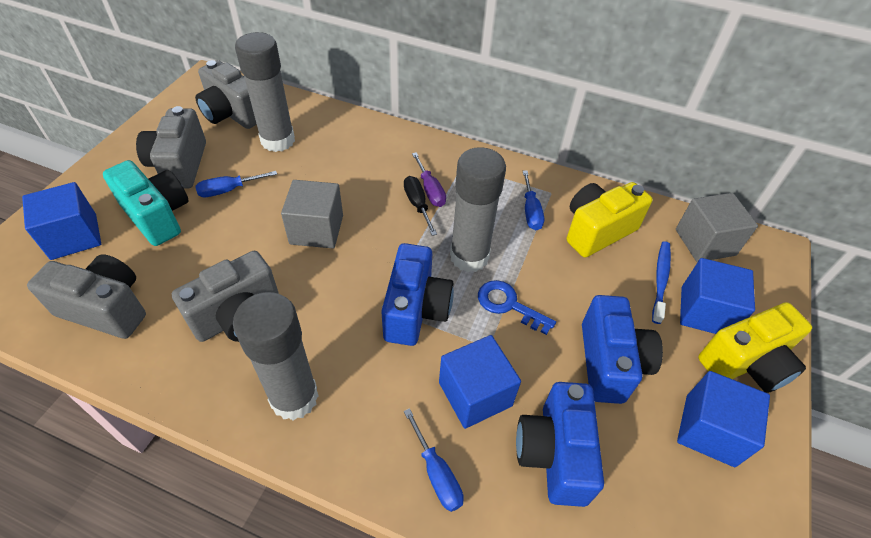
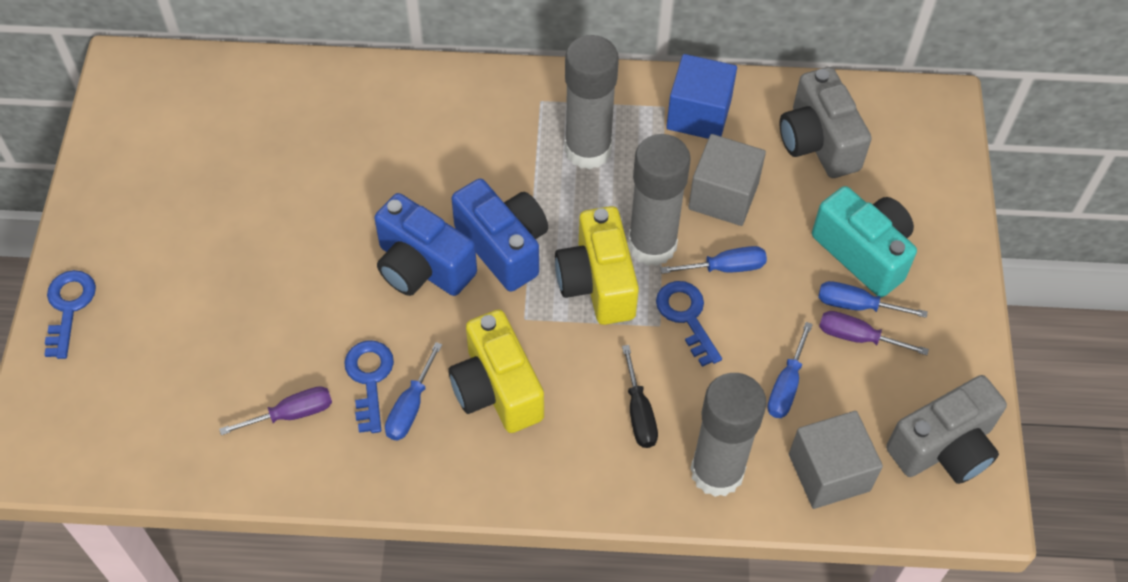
blue camera: [381,243,454,346] [516,382,604,507] [582,295,663,404] = 3 -> [374,193,477,296] [451,179,548,292] = 2
blue cube: [22,182,101,260] [439,335,521,429] [677,371,770,467] [680,258,755,334] = 4 -> [666,54,737,139] = 1
blue key: [478,280,556,335] = 1 -> [44,270,96,359] [344,341,394,433] [656,281,722,367] = 3
blue screwdriver: [195,171,277,197] [404,408,464,512] [523,171,544,230] = 3 -> [385,342,442,441] [660,246,767,274] [767,322,813,418] [818,281,928,318] = 4
blue toothbrush: [652,241,671,324] = 1 -> none = 0
grey camera: [27,254,146,339] [136,106,206,189] [171,251,279,342] [195,60,257,129] = 4 -> [780,67,872,178] [886,375,1007,484] = 2
purple screwdriver: [412,152,446,207] = 1 -> [219,386,332,435] [819,311,929,355] = 2

